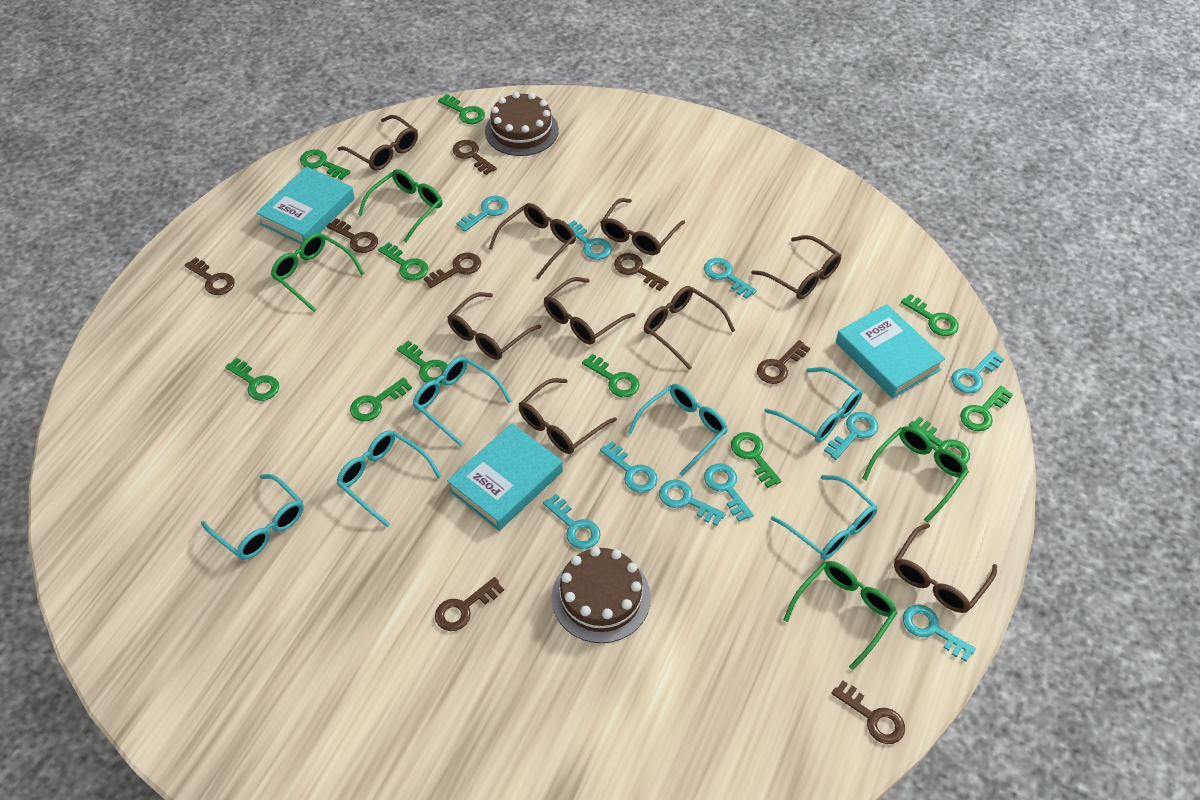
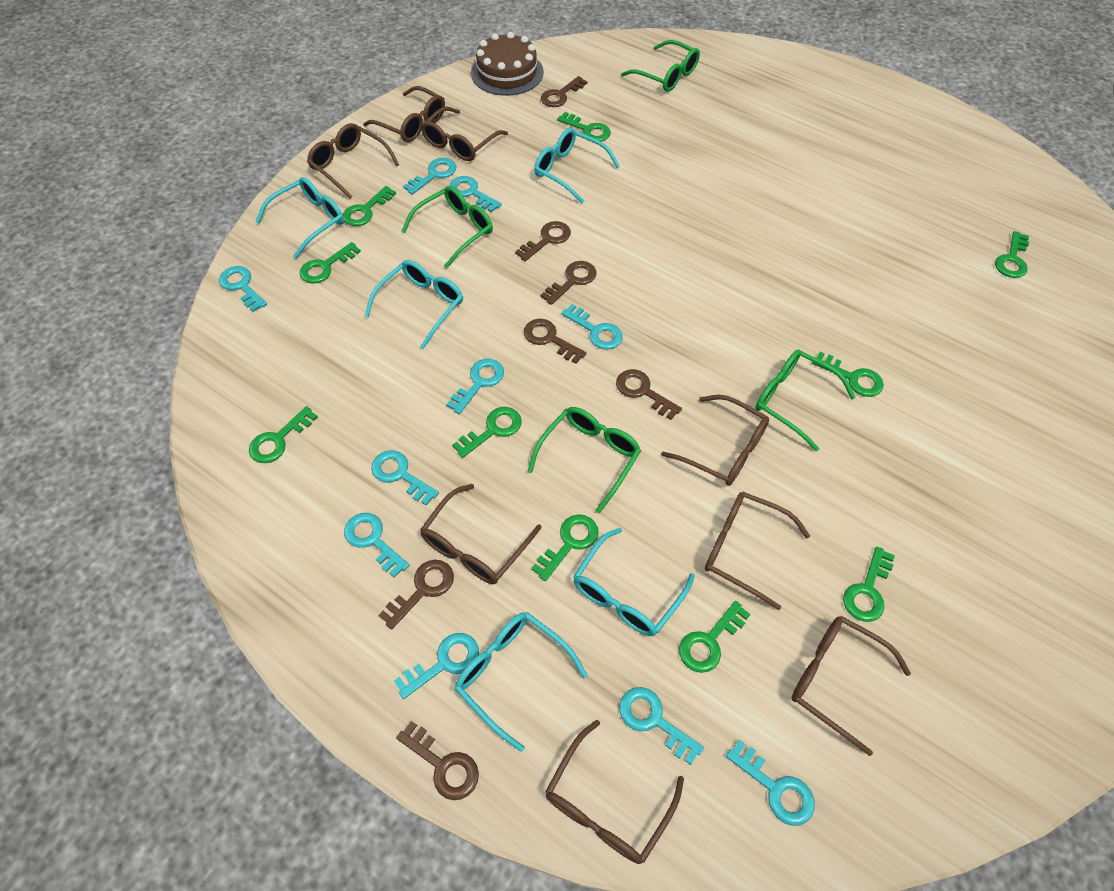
brown cake: [485,92,559,156] [552,547,651,643] = 2 -> [471,32,544,96] = 1
brown glasses: [337,115,418,171] [447,292,541,360] [489,203,576,280] [519,378,617,454] [544,277,635,344] [600,198,685,255] [644,286,735,370] [751,235,841,300] [894,524,997,613] = 9 -> [307,123,399,199] [363,86,445,142] [420,484,541,584] [421,107,508,161] [545,720,684,864] [661,395,769,486] [705,492,810,610] [792,616,911,756] = 8
brown key: [185,257,235,295] [327,218,378,253] [424,253,481,288] [435,577,504,631] [452,140,497,175] [614,253,669,291] [757,340,810,384] [832,681,905,744] = 8 -> [379,560,454,630] [396,721,479,800] [515,221,571,261] [524,319,586,364] [541,76,588,107] [541,261,597,305] [616,369,682,420] = 7
green key: [225,358,279,401] [300,149,350,180] [350,377,412,421] [378,242,428,281] [397,341,447,383] [438,94,485,124] [582,354,639,397] [731,432,781,488] [901,294,959,336] [909,416,970,463] [960,386,1013,431] = 11 -> [249,406,318,463] [300,242,361,284] [343,186,396,226] [452,407,522,458] [531,514,599,581] [557,112,611,141] [679,601,751,673] [812,352,884,397] [843,546,895,622] [995,231,1029,278] = 10
turquoise book: [256,166,355,244] [447,423,563,531] [836,304,945,398] = 3 -> none = 0
turquoise glasses: [201,474,304,560] [336,430,442,528] [413,356,512,447] [627,384,728,476] [764,367,862,443] [771,475,878,560] = 6 -> [256,177,344,259] [365,260,463,349] [455,612,588,752] [534,128,620,204] [573,528,695,636] = 5

